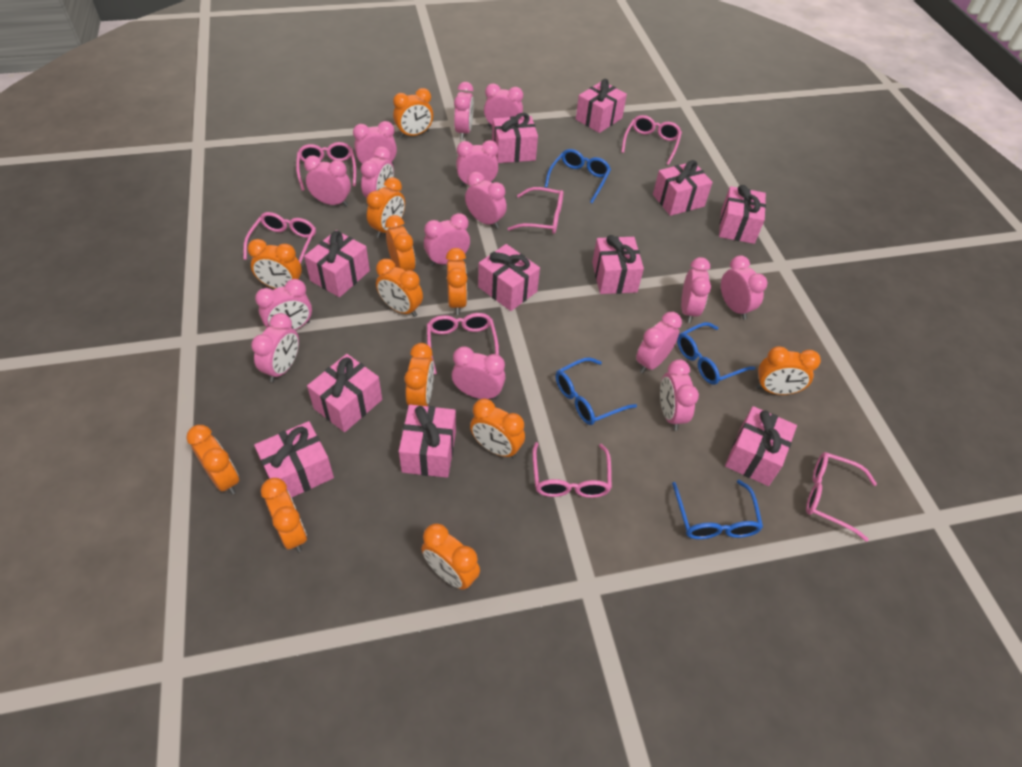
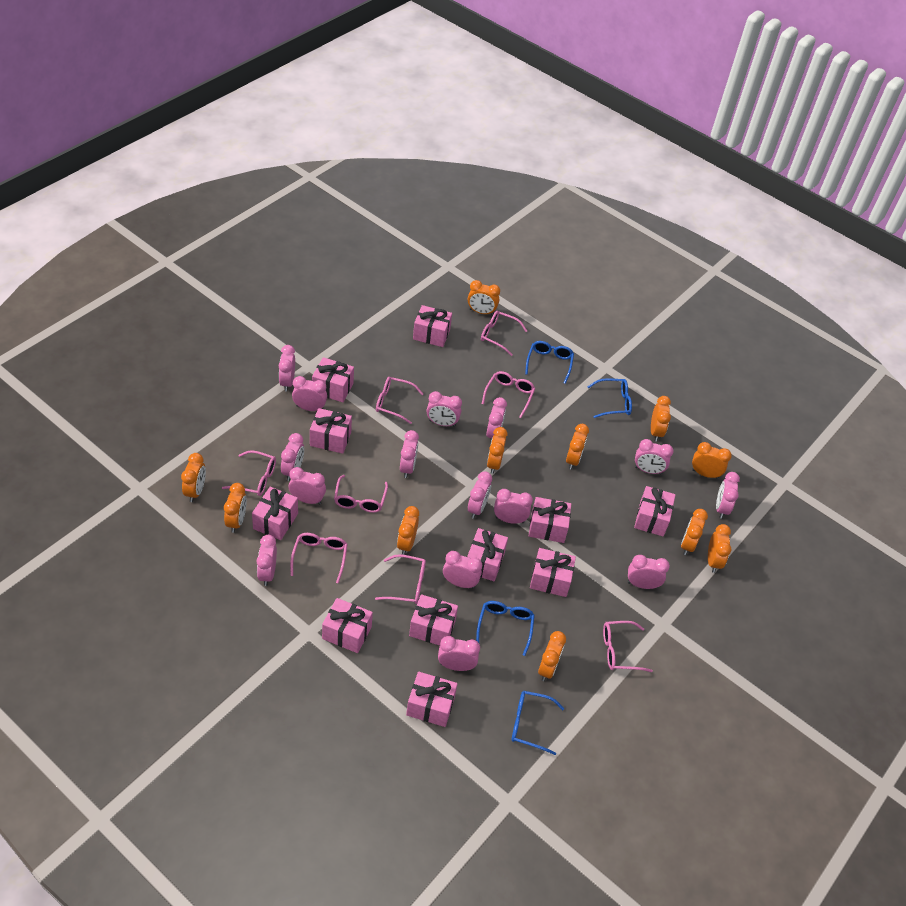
orange clock: [187,425,239,495] [248,239,302,289] [261,478,307,552] [367,177,405,238] [376,259,423,317] [385,215,416,271] [393,88,433,138] [404,343,434,406] [421,523,480,590] [446,248,467,315] [470,398,525,458] [756,346,821,395] = 12 -> [181,453,206,502] [224,483,247,533] [397,506,419,555] [468,280,500,315] [487,427,508,474] [538,631,566,681] [566,424,589,470] [651,396,671,442] [681,509,708,555] [692,442,732,479] [708,524,731,573] = 11
pink glasses: [243,212,316,264] [296,142,356,191] [427,313,499,374] [507,187,564,234] [532,442,612,498] [621,115,682,165] [806,452,877,542] = 7 -> [222,450,276,496] [290,533,348,583] [334,475,388,513] [375,554,426,604] [376,377,423,424] [481,311,527,356] [482,371,535,418] [603,621,653,672] = 8

